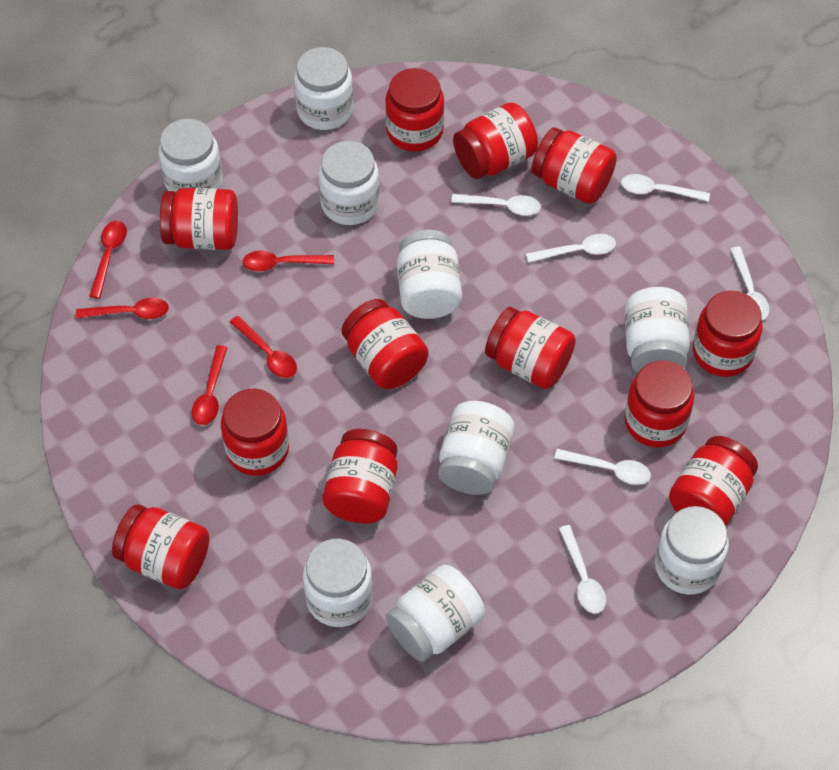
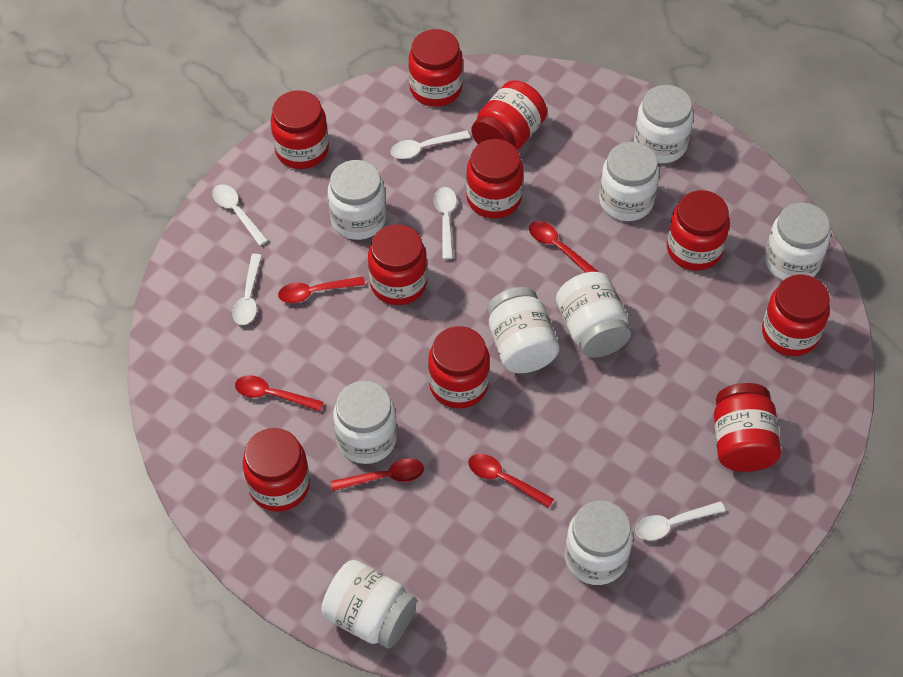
red jar: [112,504,209,589] [160,188,238,250] [221,389,289,476] [323,429,397,524] [342,299,428,389] [385,68,444,152] [453,102,538,179] [485,307,576,389] [532,127,617,204] [625,361,694,447] [669,436,758,526] [693,291,762,377] = 12 -> [243,428,310,512] [271,90,329,169] [368,224,427,305] [408,29,463,107] [428,326,490,409] [466,139,523,219] [471,80,547,150] [667,190,730,271] [714,383,781,472] [762,274,830,356] = 10
white spoon: [451,194,541,216] [526,234,616,263] [554,449,651,485] [559,525,606,613] [621,174,710,202] [730,247,769,320] = 6 -> [212,184,268,246] [232,254,262,325] [390,130,470,159] [434,187,457,260] [635,501,725,540] = 5

